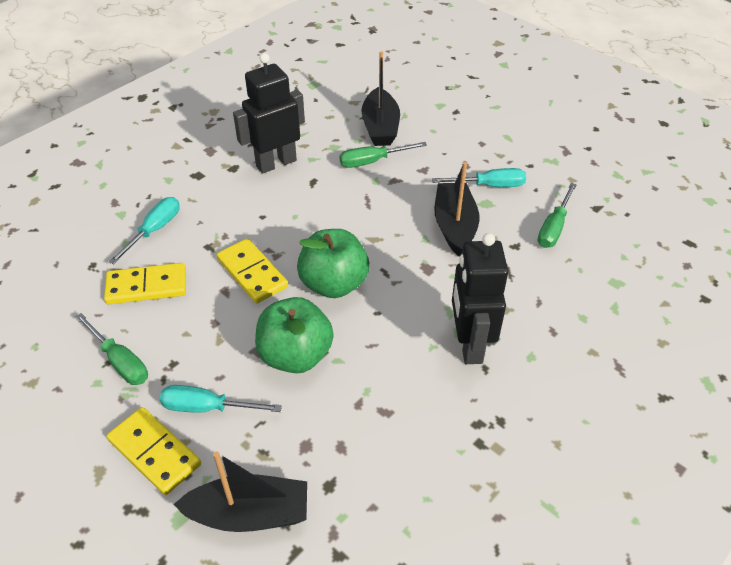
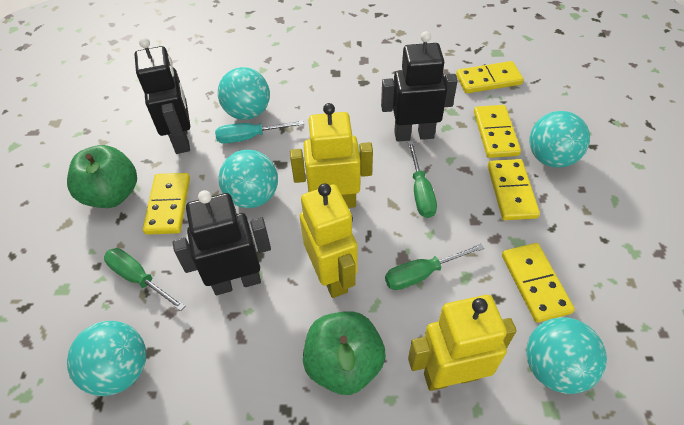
black boat: [174,452,307,532] [361,51,400,146] [434,162,479,257] = 3 -> none = 0
black robot: [233,53,305,174] [452,233,508,364] = 2 -> [135,37,190,154] [173,190,271,295] [381,31,458,142] = 3
turquoise ball: none = 0 -> [67,321,146,396] [218,67,270,120] [219,150,278,208] [526,317,607,394] [529,111,590,168] = 5
turquoise screwdriver: [109,197,180,265] [160,385,282,413] [432,168,526,187] = 3 -> [215,120,304,144] = 1
yellow domino: [104,263,186,304] [107,407,201,495] [217,238,288,303] = 3 -> [143,173,190,235] [456,61,524,93] [474,105,521,158] [488,159,540,220] [502,243,575,323] = 5
yellow robot: none = 0 -> [290,103,373,208] [300,183,358,298] [408,295,517,391] = 3

